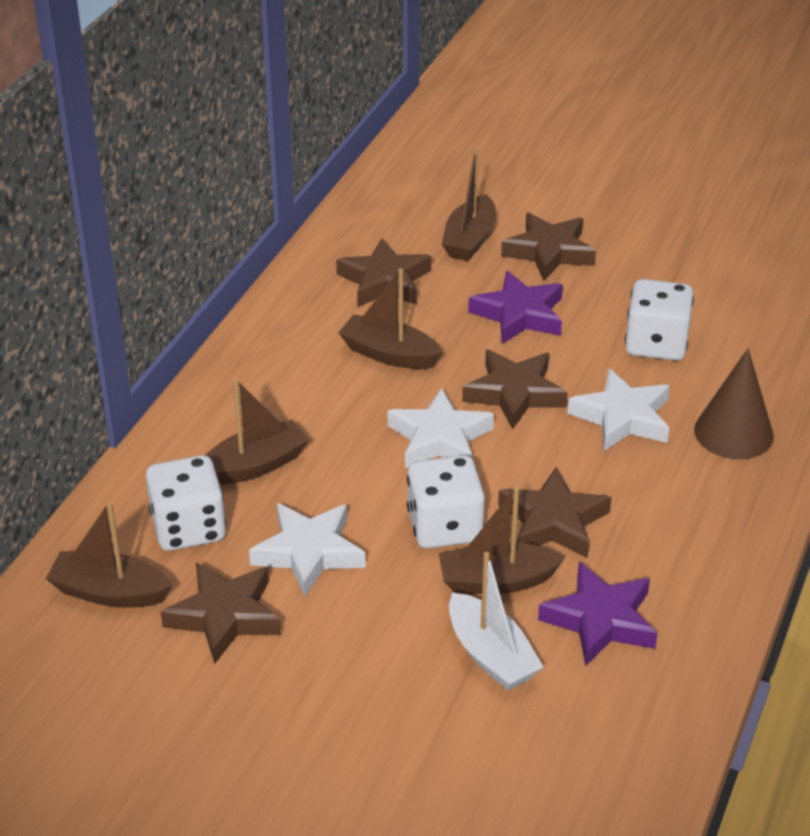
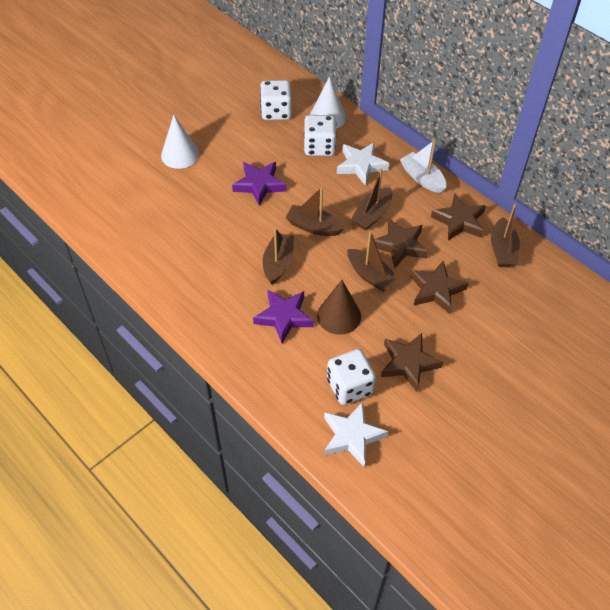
brown star: [161,563,281,664] [336,238,431,307] [462,350,568,429] [498,467,611,558] [501,213,596,280] = 5 -> [374,219,428,268] [381,333,443,392] [410,260,469,314] [431,193,486,241] = 4
white cone: none = 0 -> [161,115,200,169] [310,76,346,128] = 2
white star: [249,503,366,596] [388,388,494,468] [567,369,670,451] = 3 -> [324,402,388,467] [337,142,389,186] = 2

